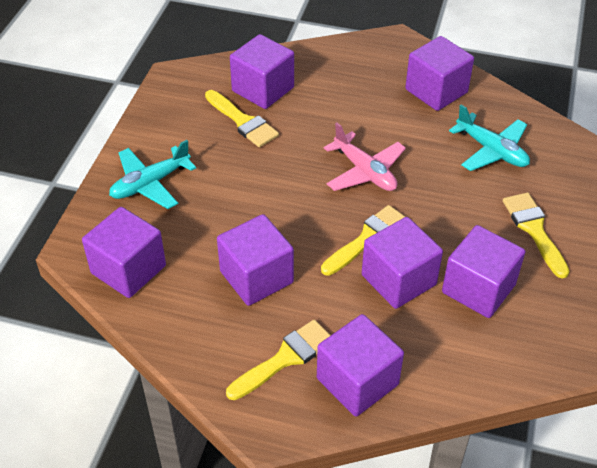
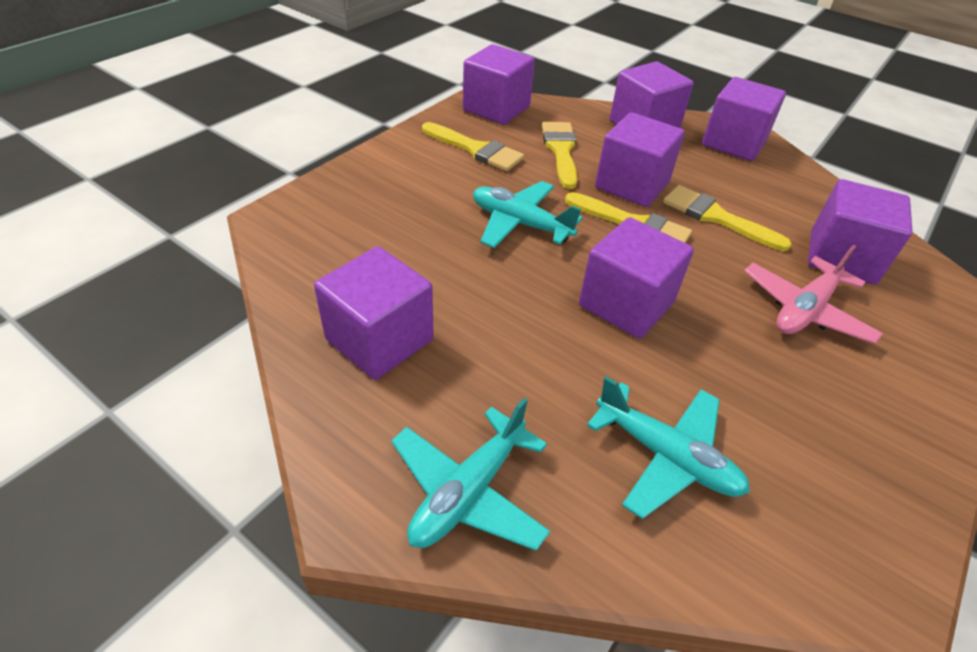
turquoise plane: [109,140,196,209] [449,105,530,171] = 2 -> [391,398,550,551] [473,181,583,248] [587,376,750,519] = 3

